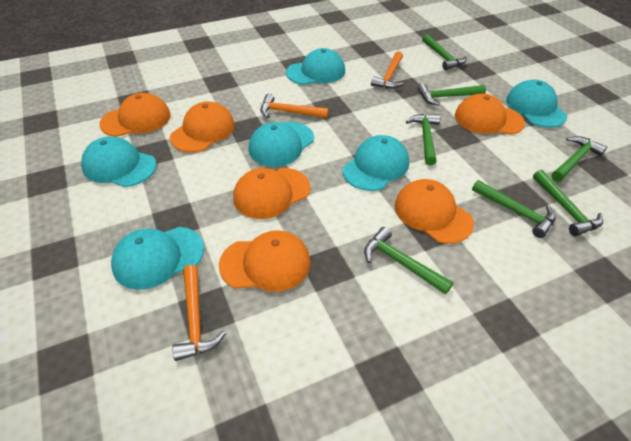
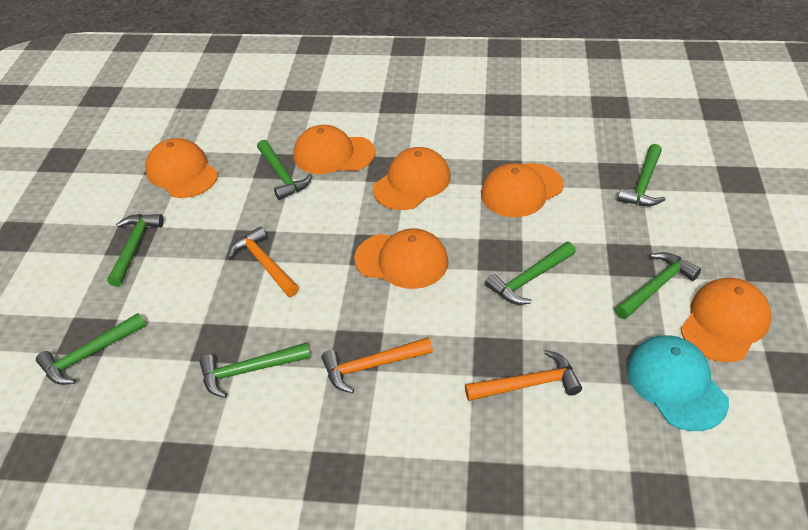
turquoise cap: [81,136,157,187] [111,227,204,290] [248,122,314,167] [286,48,345,85] [343,135,409,191] [506,80,567,128] = 6 -> [627,335,729,431] = 1

